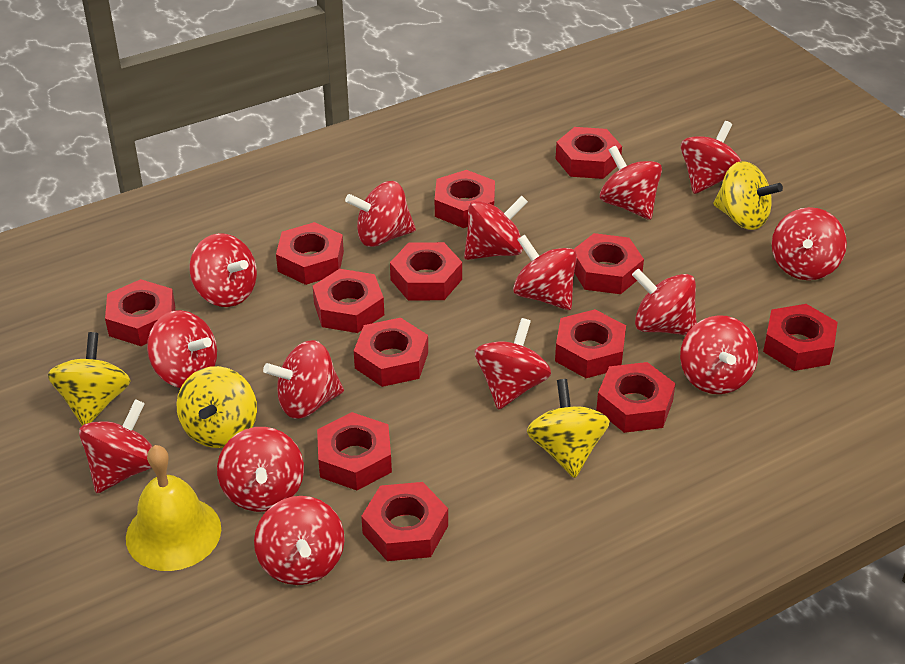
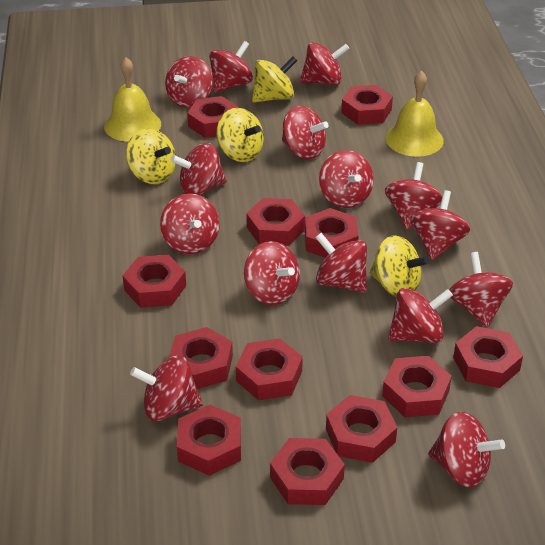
red nut: [105,279,175,346] [276,222,344,285] [313,269,384,333] [317,412,392,490] [354,318,428,387] [361,482,448,561] [390,242,462,300] [435,170,495,228] [555,309,626,378] [556,127,622,179] [573,233,644,294] [596,362,676,433] [763,304,838,371] = 13 -> [123,255,186,308] [169,327,233,389] [177,405,241,476] [187,96,239,138] [236,338,303,400] [246,198,305,246] [270,438,345,505] [305,208,359,258] [326,395,397,463] [341,85,393,125] [382,356,452,417] [453,326,523,388] = 12
yellow bell: [126,445,221,571] = 1 -> [104,57,161,142] [386,71,444,157] = 2

